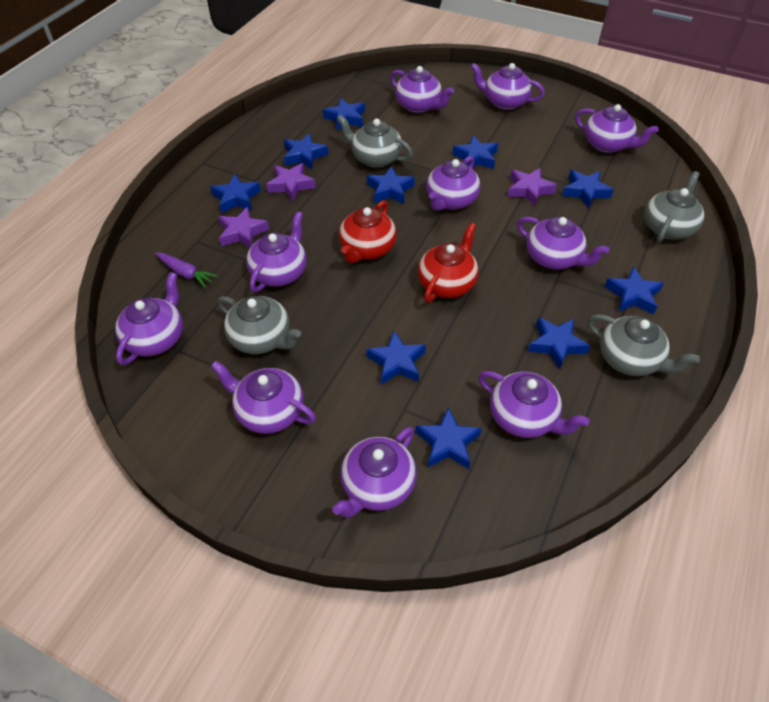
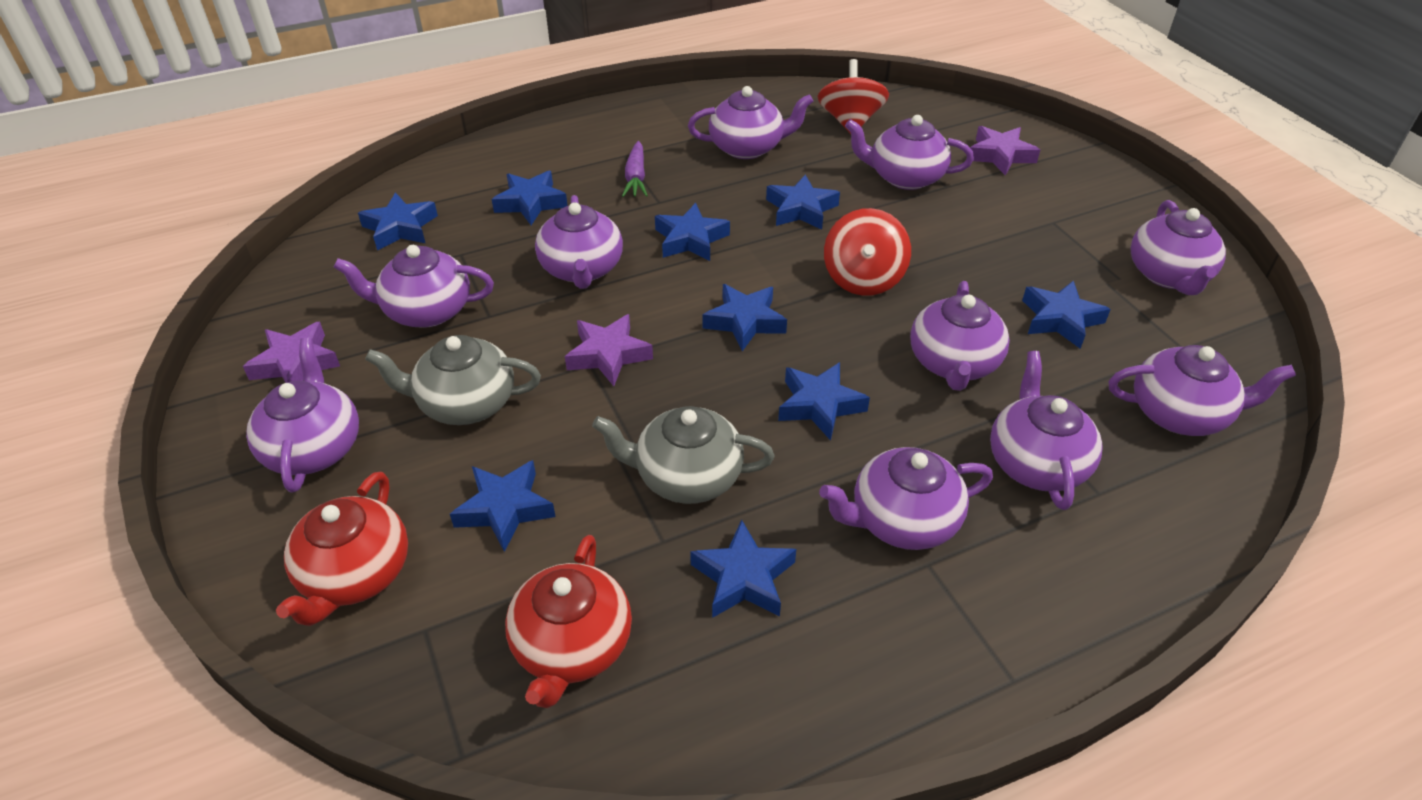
blue star: [210,174,261,213] [284,133,328,169] [323,98,365,131] [366,331,426,385] [367,166,415,204] [416,407,482,469] [452,135,498,169] [528,317,590,369] [562,170,614,209] [604,267,664,315] = 10 -> [358,192,438,251] [450,460,556,552] [492,171,568,225] [655,203,730,261] [690,520,796,618] [702,284,787,351] [766,175,840,230] [778,362,870,441] [1022,280,1111,349] = 9
grey teapot: [218,296,301,354] [337,115,413,168] [588,314,700,376] [644,171,704,242] = 4 -> [365,335,541,425] [592,406,774,504] = 2
red spinning top: none = 0 -> [818,59,889,134] [824,208,911,296] = 2

